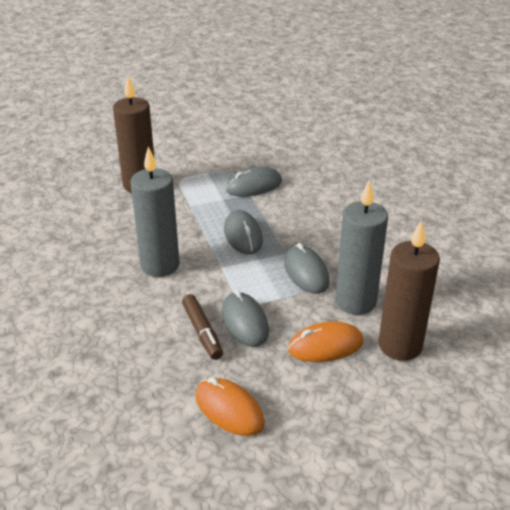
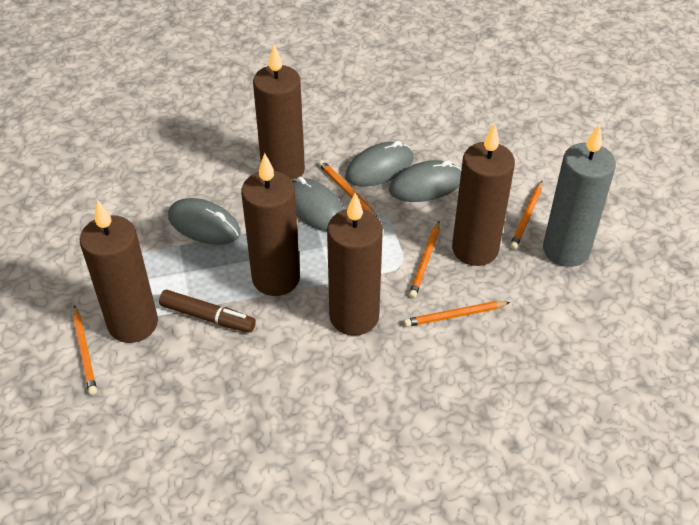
brown candle: [113,76,154,193] [378,220,440,361] = 2 -> [80,200,158,343] [241,153,300,296] [253,45,305,180] [327,193,383,336] [452,123,515,266] = 5
grey candle: [130,146,179,277] [335,179,388,315] = 2 -> [543,124,616,267] = 1
orange mouse: [195,377,265,436] [288,321,364,362] = 2 -> none = 0
orange pencil: none = 0 -> [73,305,97,395] [318,160,377,216] [404,301,510,327] [409,221,440,298] [510,181,542,249] = 5

